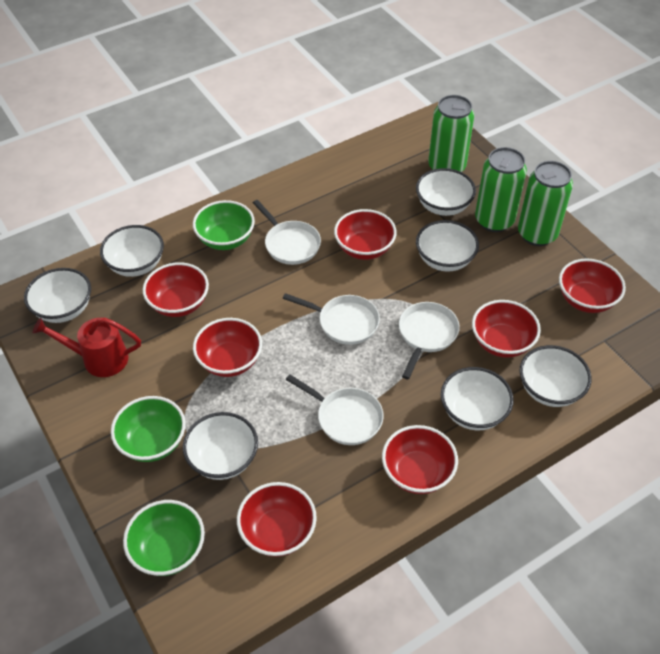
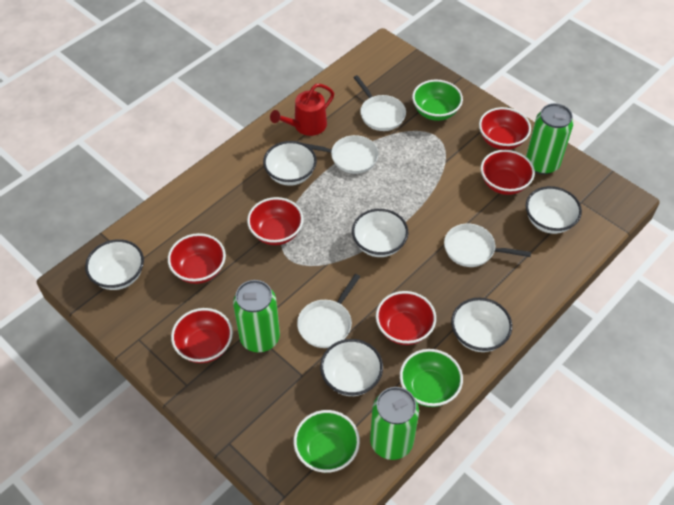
red bowl: [143,262,209,317] [193,318,262,377] [237,482,317,557] [334,209,397,260] [382,425,458,494] [472,300,541,358] [559,259,626,313] = 7 -> [168,233,226,284] [171,308,233,363] [247,197,303,245] [376,291,436,345] [479,107,531,150] [481,150,535,195] = 6
white bowl: [24,268,91,323] [100,225,164,277] [183,412,258,480] [416,168,476,216] [416,220,479,272] [441,367,514,430] [519,345,592,407] = 7 -> [85,239,144,290] [263,141,317,186] [320,339,383,396] [352,209,408,257] [451,298,512,352] [526,186,582,234] = 6

